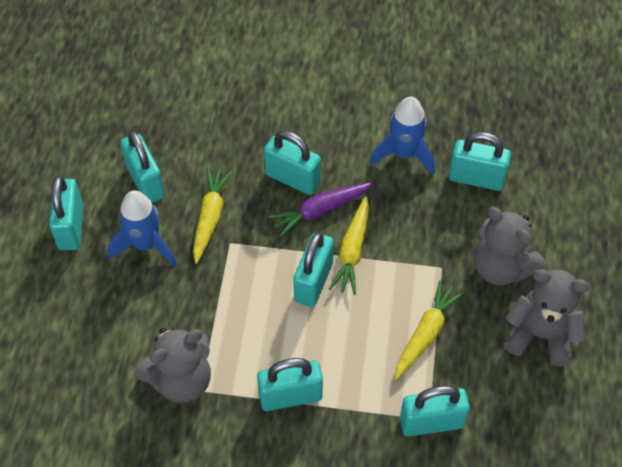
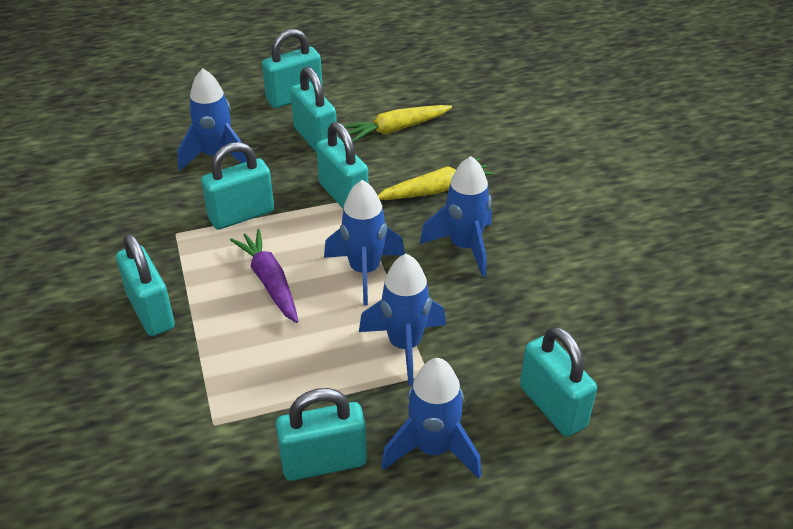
blue rocket: [108,190,176,266] [370,97,435,175] = 2 -> [177,68,247,171] [324,180,405,305] [359,254,446,385] [381,358,482,479] [420,156,492,277] = 5
grey teddy bear: [135,327,211,403] [474,207,545,285] [504,269,590,366] = 3 -> none = 0
yellow carrot: [193,167,233,264] [329,196,369,295] [395,280,464,380] = 3 -> [345,105,452,142] [378,157,493,200] = 2

